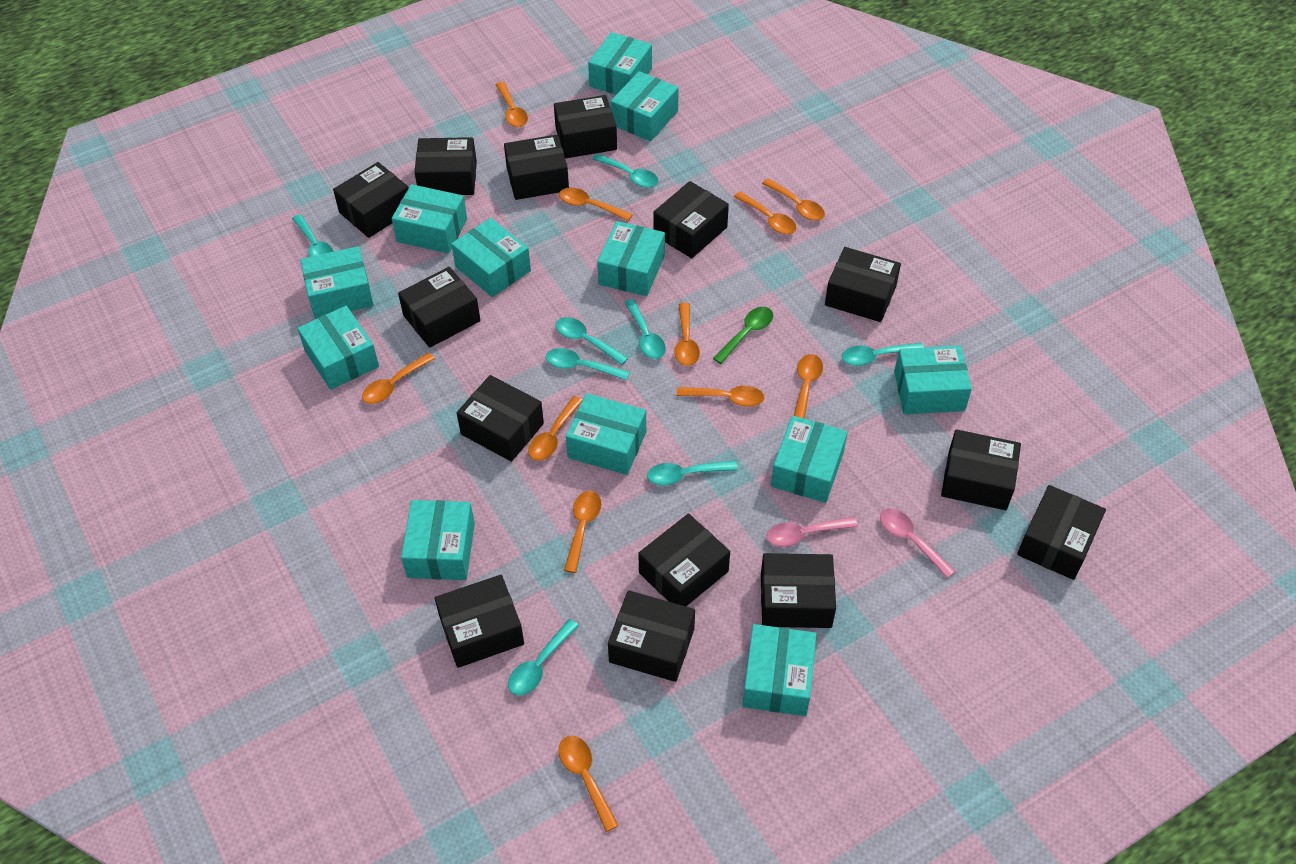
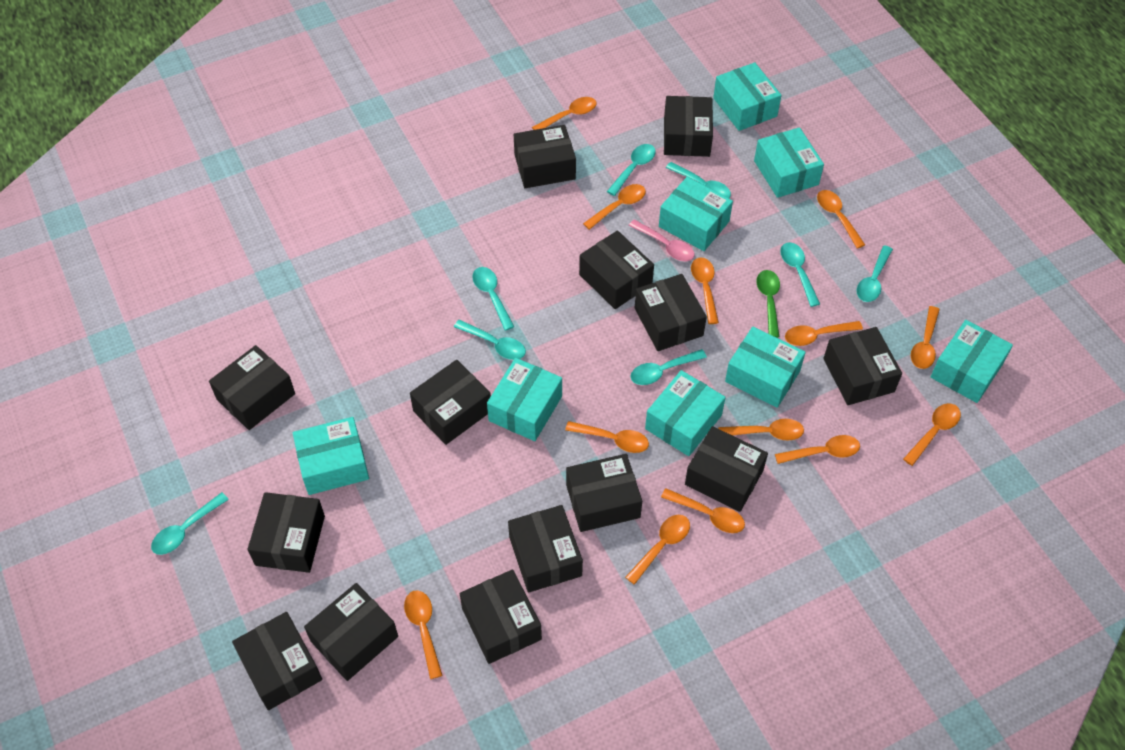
orange spoon: [362,352,435,404] [496,82,528,127] [528,396,583,461] [559,188,633,221] [559,736,619,832] [564,491,601,573] [674,303,700,366] [676,386,764,407] [734,191,797,234] [762,178,825,221] [794,354,823,419] = 11 -> [404,590,443,679] [532,97,597,130] [565,421,649,453] [583,184,646,230] [625,515,690,585] [661,488,745,533] [691,258,719,324] [718,419,804,441] [775,435,860,464] [785,321,863,346] [817,190,865,249] [903,403,961,466] [911,306,940,369] = 13
pink spoon: [766,517,858,547] [880,508,955,578] = 2 -> [628,219,695,261] = 1
turquoise box: [297,306,379,390] [300,246,374,319] [392,184,467,253] [401,500,475,580] [451,218,531,297] [566,393,646,475] [588,32,652,95] [597,221,665,296] [611,71,678,141] [742,624,816,716] [771,416,848,503] [894,346,972,414] = 12 -> [293,417,369,495] [487,358,562,441] [645,370,726,456] [659,177,733,251] [713,62,782,131] [725,327,806,408] [754,127,824,198] [931,320,1013,403] = 8

